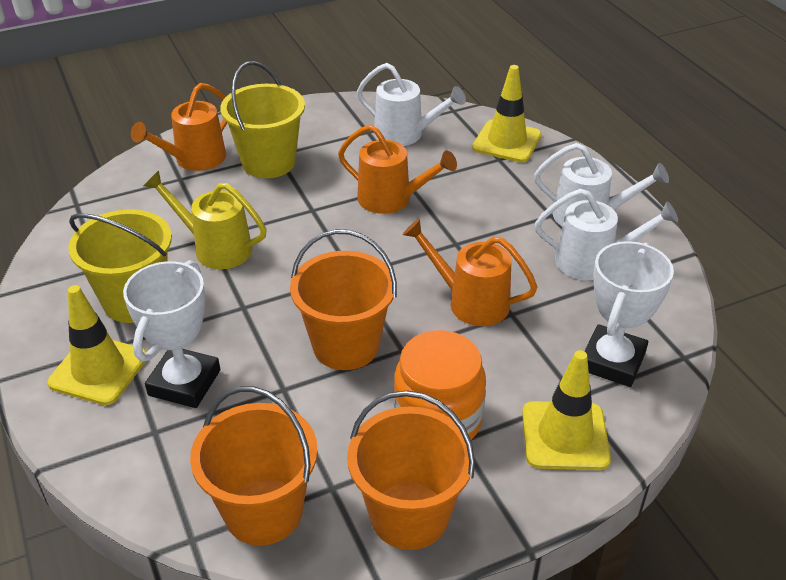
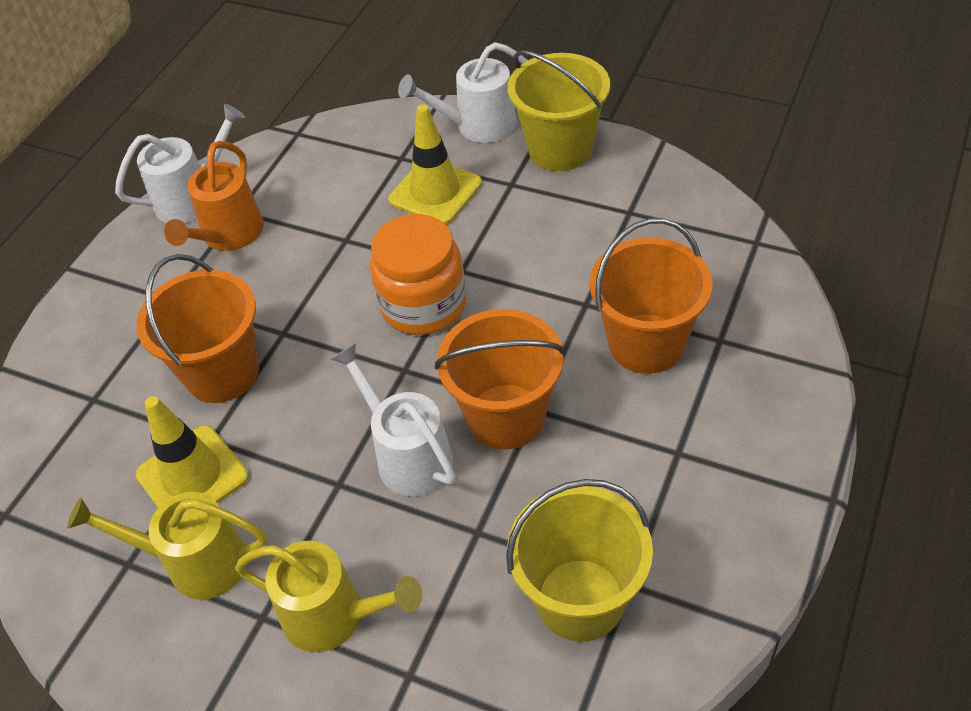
orange watering can: [131,83,228,171] [338,125,457,214] [402,219,538,326] = 3 -> [164,141,264,251] = 1
white trophy: [123,260,220,408] [585,241,674,387] = 2 -> none = 0
yellow traffic cone: [47,285,147,405] [472,65,542,162] [522,350,611,470] = 3 -> [136,396,249,508] [388,104,482,225] = 2
yellow watering can: [144,170,267,269] = 1 -> [67,492,267,600] [235,541,422,652] = 2

